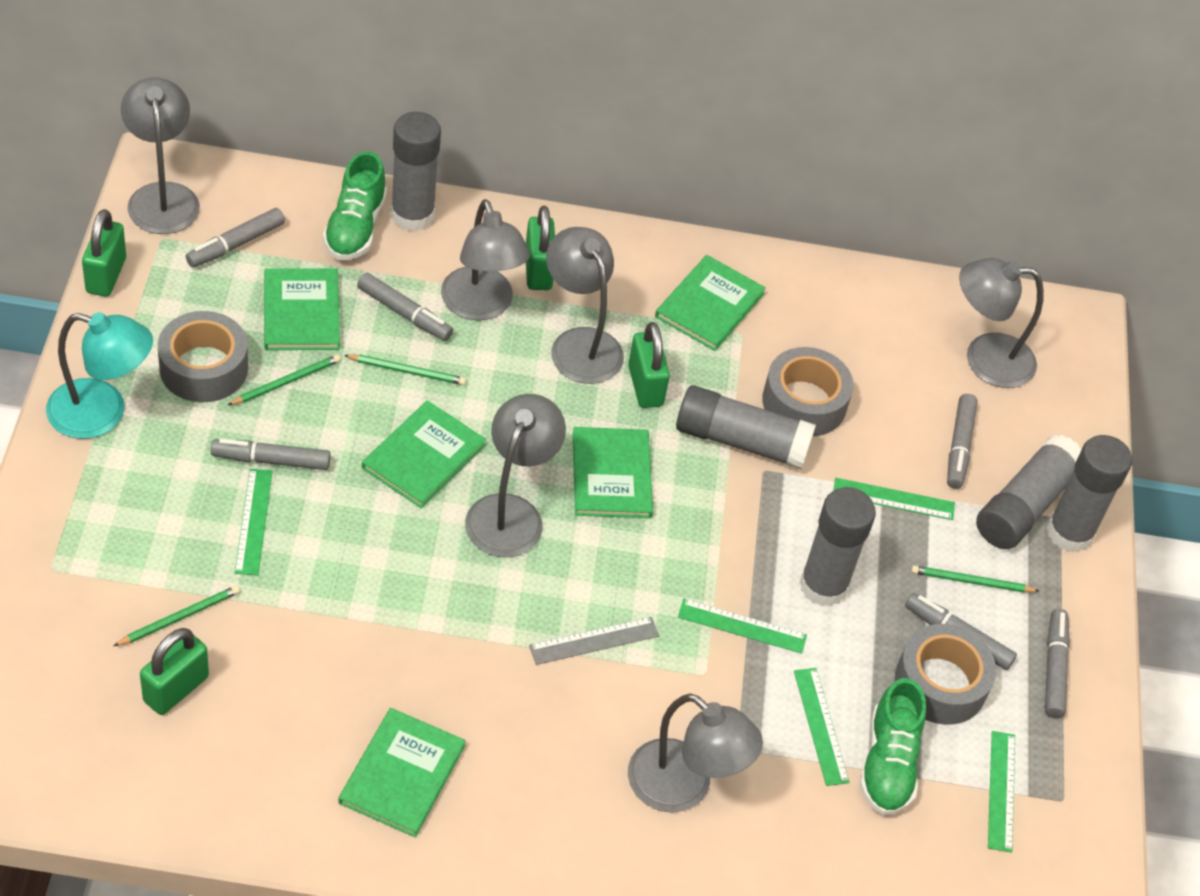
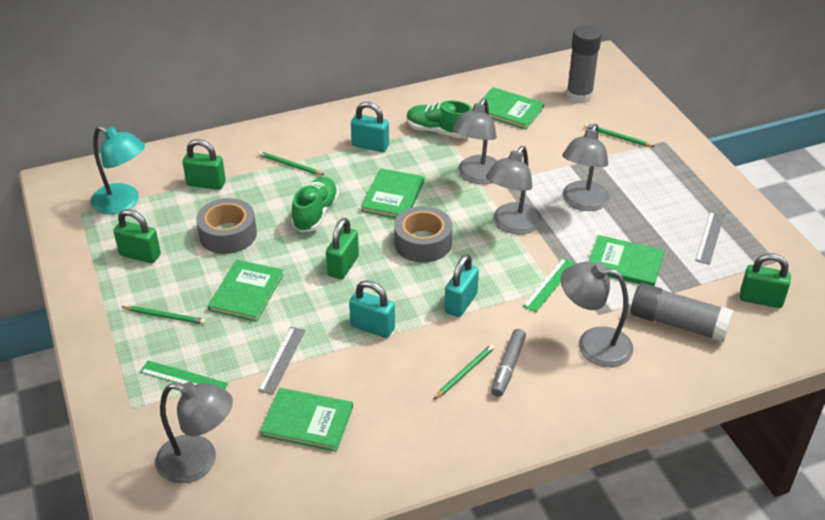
green ruler: [235,469,273,575] [678,599,807,654] [794,668,849,786] [833,478,955,520] [988,731,1015,853] = 5 -> [140,361,228,390] [523,258,576,312] = 2
grey glue stick: [391,112,441,231] [676,385,816,470] [800,487,876,606] [976,435,1082,549] [1047,435,1132,552] = 5 -> [566,25,602,104] [631,283,734,343] = 2
grey lamp: [121,77,200,234] [441,199,530,320] [465,394,566,557] [546,227,624,384] [628,694,763,813] [959,258,1044,388] = 6 -> [155,382,233,483] [452,98,498,184] [486,146,542,235] [560,262,633,367] [562,124,610,211] = 5
grey marker: [186,208,285,268] [211,439,331,470] [357,273,453,341] [905,593,1017,670] [947,394,978,489] [1045,609,1070,718] = 6 -> [491,329,526,397] = 1
grey ruler: [529,617,659,665] = 1 -> [258,327,305,395] [695,211,724,265] = 2
grey tape: [158,311,248,402] [762,347,853,436] [895,624,996,725] = 3 -> [196,198,257,254] [394,206,452,263] = 2
turquoise padlock: none = 0 -> [349,280,395,338] [351,102,389,152] [444,254,479,317] = 3

